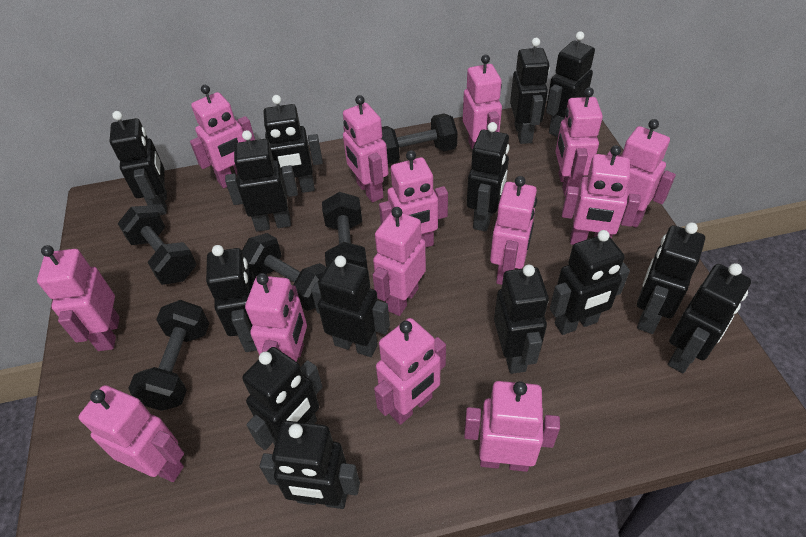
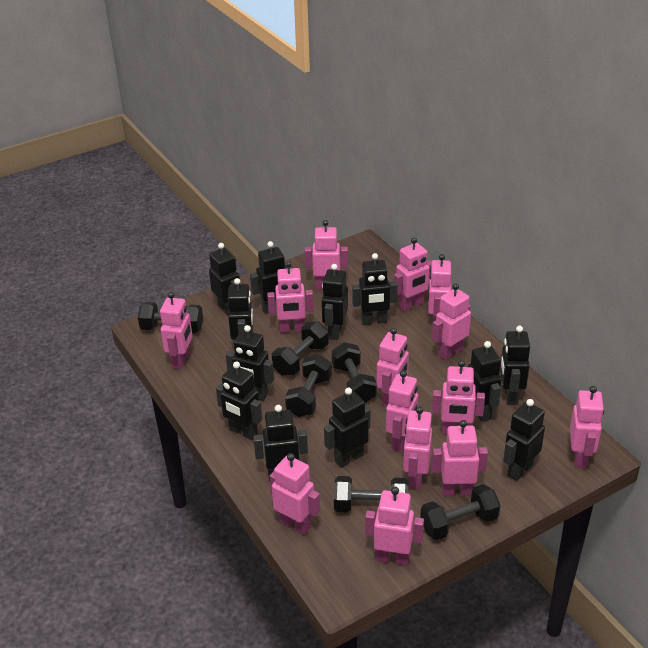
black dumbbell: [118,205,197,285] [128,300,209,411] [242,233,326,311] [322,192,368,269] [382,113,458,164] = 5 -> [138,302,203,333] [272,321,328,376] [285,354,332,417] [332,342,377,403] [334,476,408,512] [420,484,501,540] = 6
black robot: [110,111,167,215] [206,245,257,352] [225,130,298,232] [242,347,323,450] [260,421,360,509] [264,95,323,193] [311,256,390,357] [467,122,510,232] [494,265,549,374] [510,38,550,144] [546,31,595,137] [550,230,630,335] [637,222,705,334] [668,263,751,373] = 14 -> [209,243,240,315] [216,361,262,440] [226,325,274,401] [228,278,253,340] [250,241,293,314] [253,405,308,481] [322,264,348,340] [324,388,370,468] [352,253,398,325] [468,341,502,422] [500,326,530,405] [503,399,545,481] = 12

